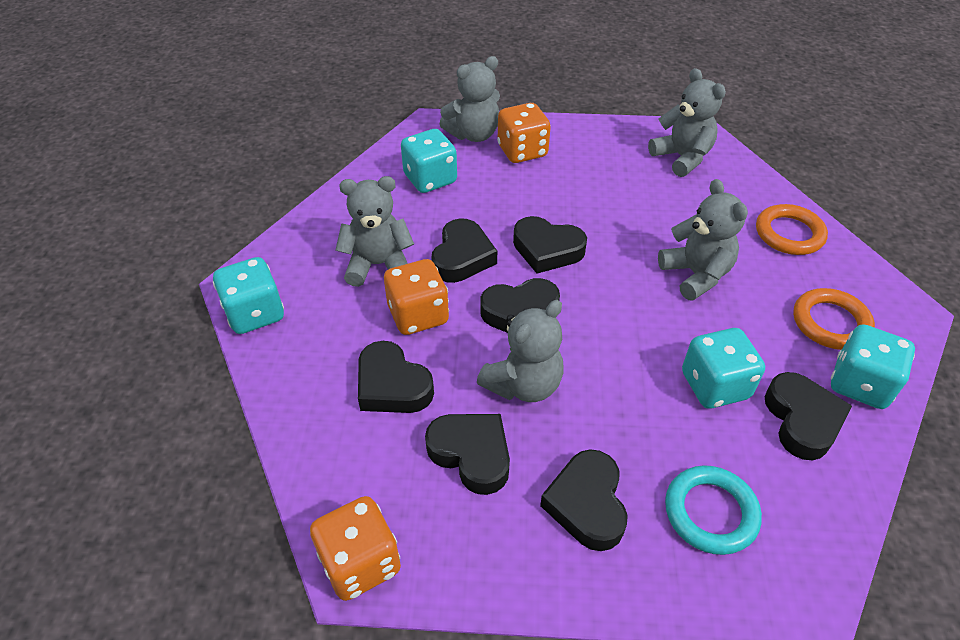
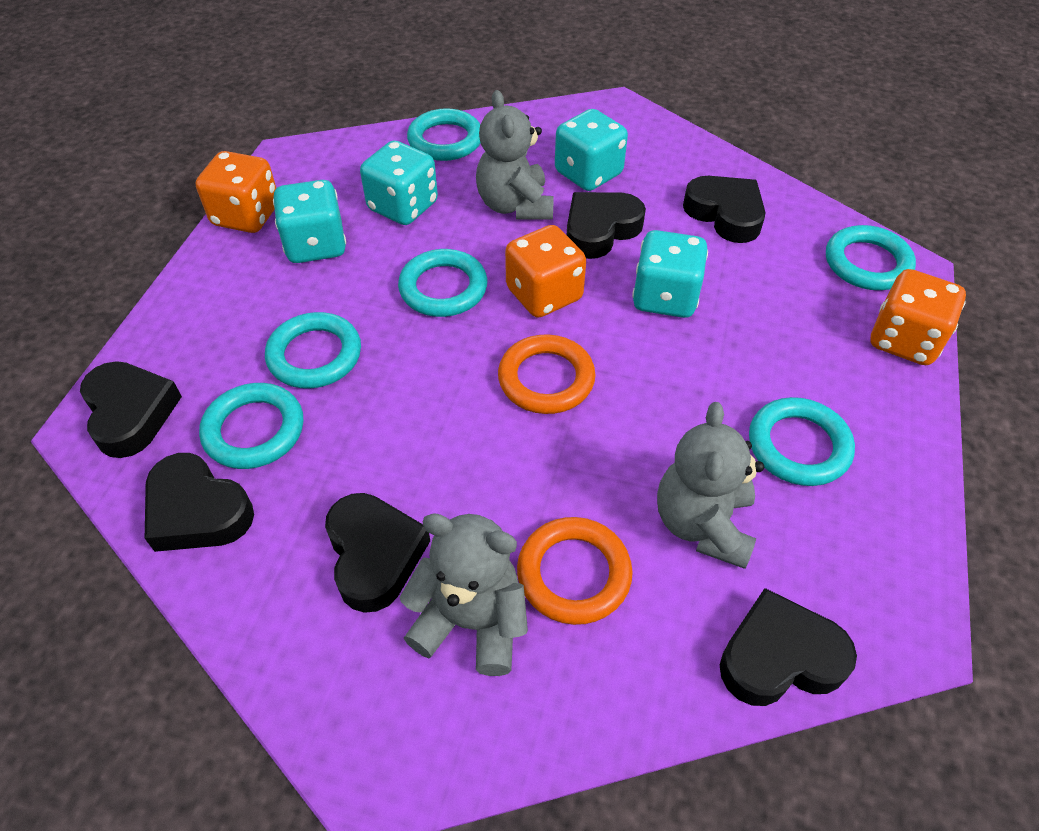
black heart: [358,341,434,413] [425,414,510,495] [431,218,497,283] [480,278,560,333] [513,216,587,274] [540,449,628,551] [765,372,852,460] = 7 -> [80,361,182,458] [145,453,254,552] [325,493,430,613] [567,192,646,259] [683,176,765,243] [720,588,857,706] = 6
grey teddy bear: [335,176,414,287] [440,56,500,142] [477,300,564,402] [648,68,726,177] [658,179,748,301] = 5 -> [399,513,528,676] [476,90,554,220] [657,402,764,569] = 3
turquoise ring: [665,465,762,555] = 1 -> [199,383,303,469] [265,312,361,388] [398,249,487,317] [407,108,481,161] [749,397,855,486] [826,225,916,290] = 6

